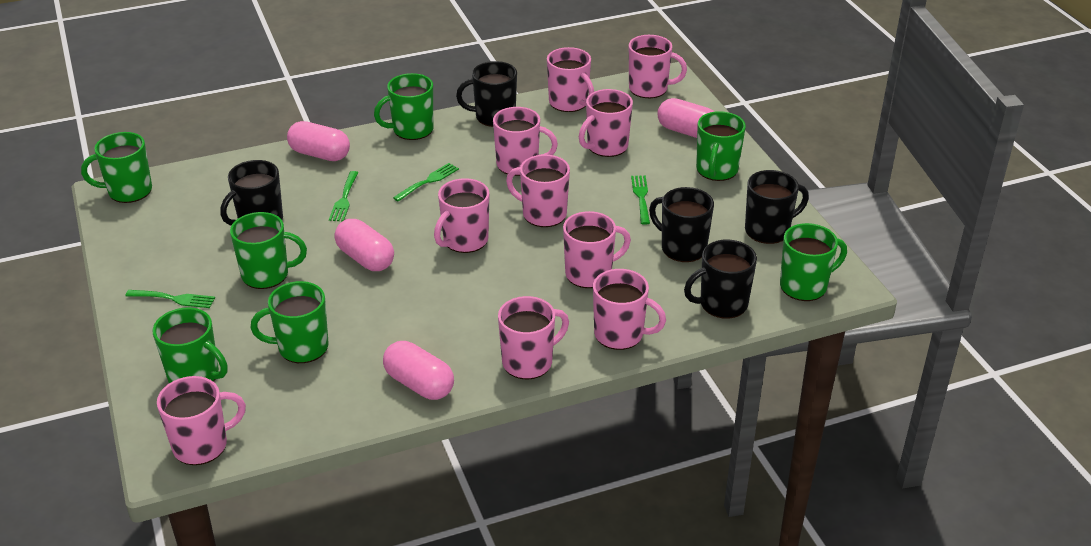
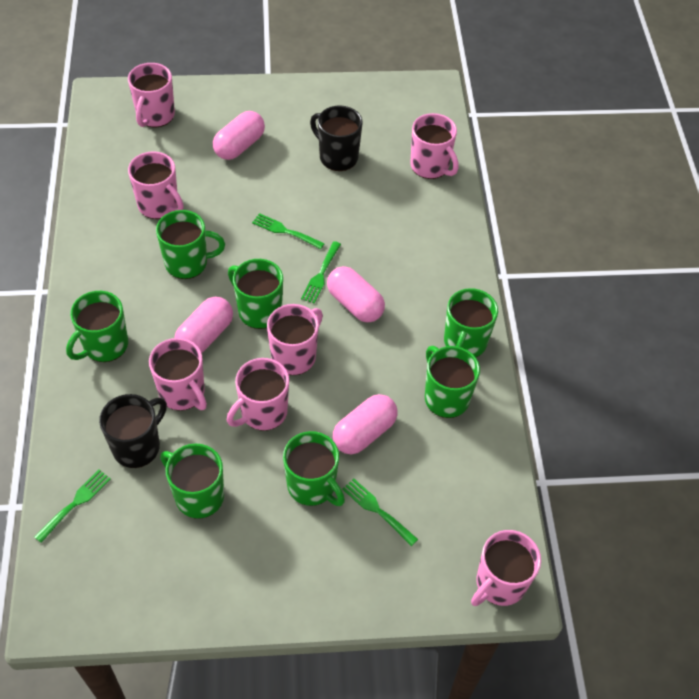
black mug: [220,160,283,225] [456,61,517,127] [649,187,714,262] [684,240,757,319] [745,170,809,244] = 5 -> [99,394,167,468] [310,106,363,171] = 2
pink mug: [157,376,246,465] [434,178,490,253] [493,107,558,176] [498,296,569,380] [506,155,570,227] [547,47,594,112] [563,211,631,288] [579,89,633,157] [593,269,666,350] [629,35,687,98] = 10 -> [128,63,175,128] [128,152,184,219] [149,338,207,411] [227,358,289,431] [267,304,323,375] [410,113,459,179] [471,530,541,606] = 7

